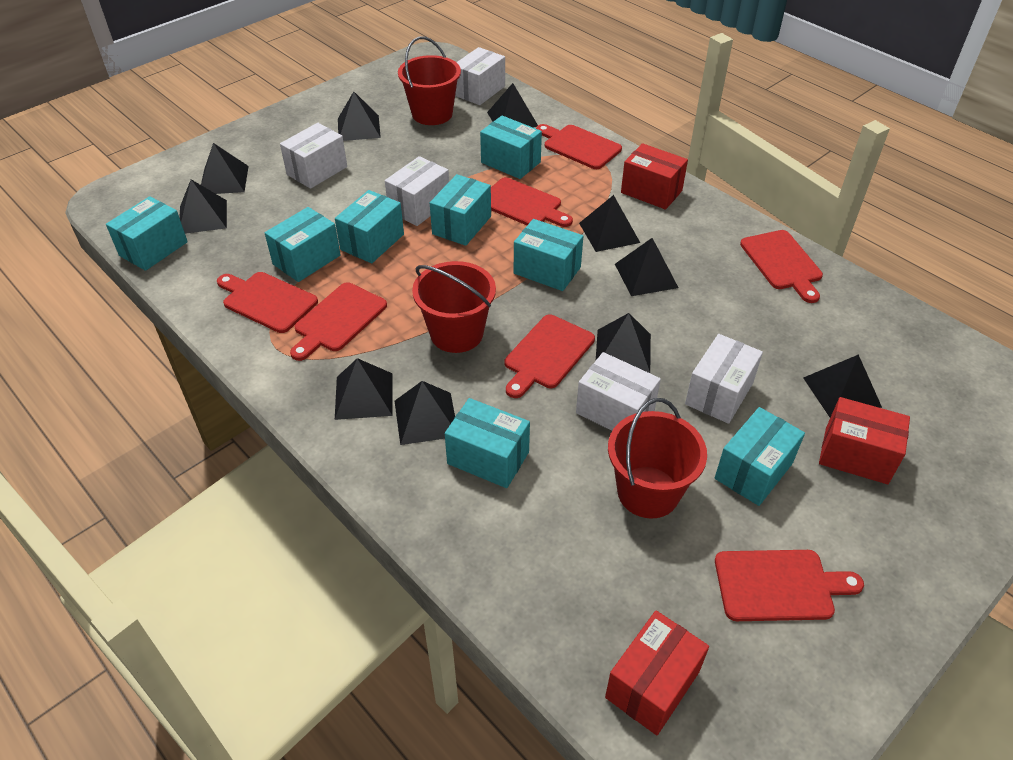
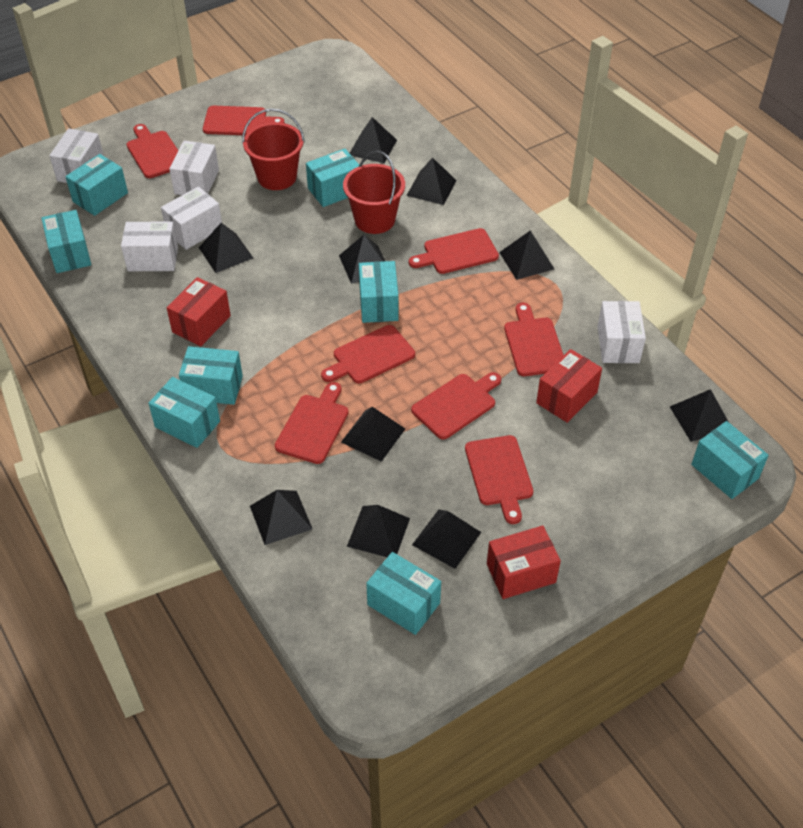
red bucket: [398,37,461,125] [412,261,496,353] [608,398,707,519] = 3 -> [242,108,305,190] [343,151,405,234] = 2
red cutting board: [217,272,318,333] [290,282,387,361] [491,177,573,227] [505,315,595,398] [536,124,622,169] [715,550,864,621] [740,230,823,303] = 7 -> [127,124,178,178] [203,106,285,135] [275,382,349,464] [321,325,415,384] [409,228,499,274] [411,372,501,439] [465,435,533,524] [504,303,564,376] = 8

